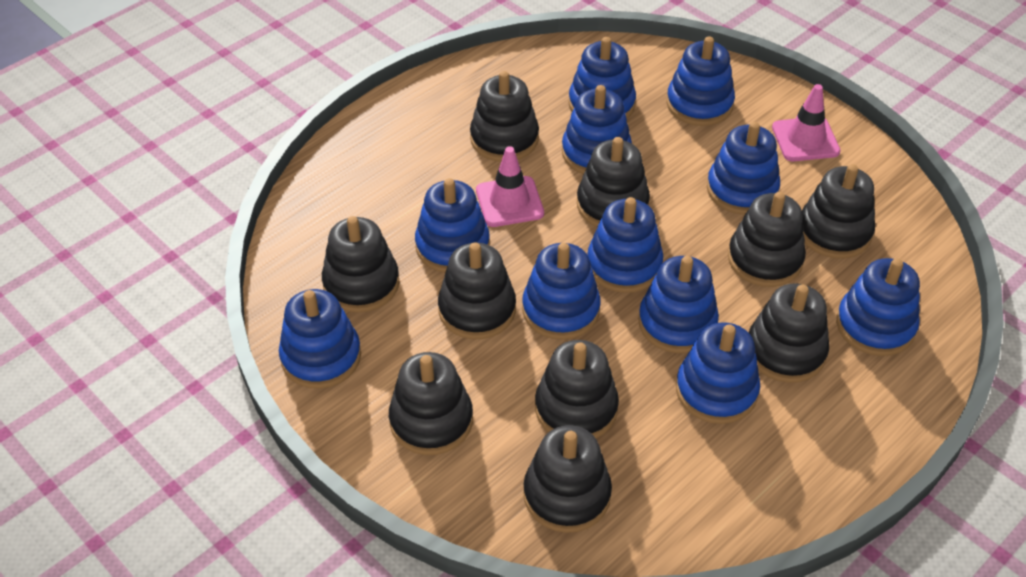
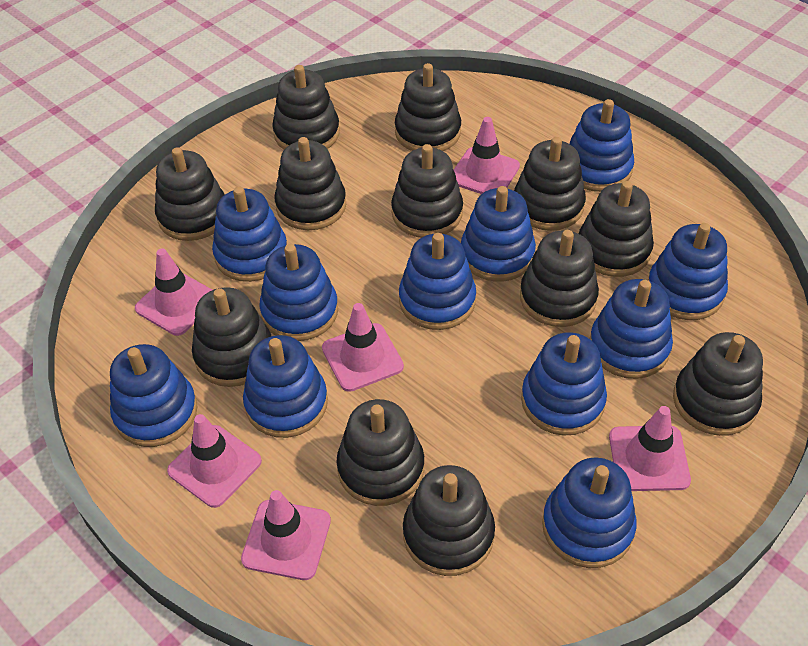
black stacking toy: [322,216,400,313] [389,352,473,455] [438,242,516,339] [470,71,539,162] [523,425,612,533] [535,340,619,438] [577,137,650,227] [728,192,806,287] [749,283,829,383] [802,164,875,259] = 10 -> [155,147,225,241] [192,287,271,387] [272,65,340,150] [274,137,346,230] [336,399,424,506] [391,144,463,238] [395,63,461,151] [403,465,495,576] [514,137,586,231] [520,230,599,327] [579,181,654,277] [673,332,763,436] = 12
pink traffic cone: [476,146,544,227] [772,84,841,161] = 2 -> [135,248,212,336] [167,414,262,508] [241,490,331,580] [322,303,404,392] [454,117,520,194] [609,406,691,491] = 6

